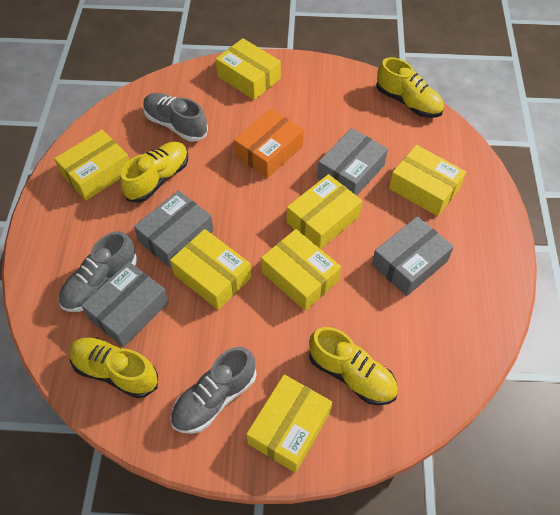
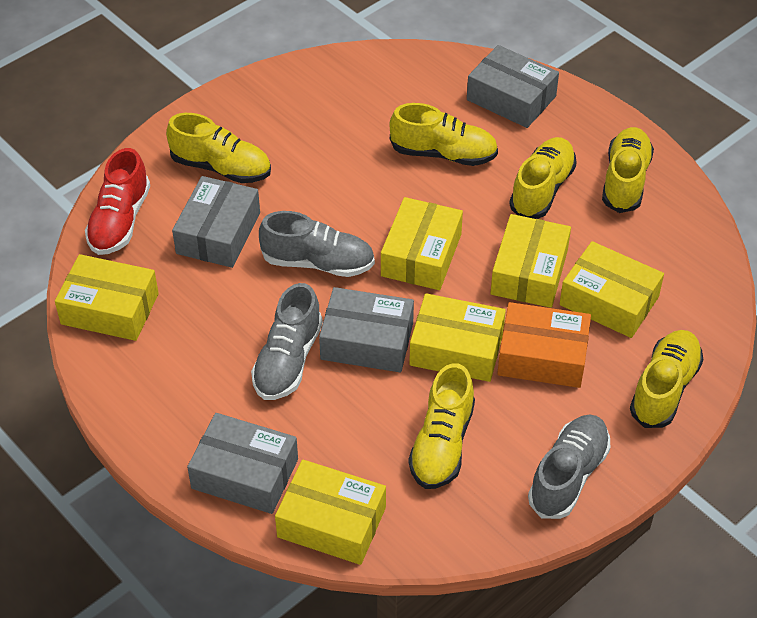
red shoe: none = 0 -> [85,148,150,255] = 1
yellow box: [54,130,129,200] [170,229,251,310] [216,38,281,100] [246,375,332,473] [261,229,341,311] [287,174,362,249] [389,145,466,216] = 7 -> [55,254,159,341] [275,460,386,565] [381,197,463,290] [409,293,506,382] [491,214,571,308] [560,241,664,338] = 6
yellow shoe: [69,337,158,399] [120,142,188,203] [309,327,398,405] [376,57,444,118] = 4 -> [166,113,271,183] [389,103,498,166] [408,363,475,489] [509,137,577,219] [602,127,654,213] [630,330,704,428] = 6

